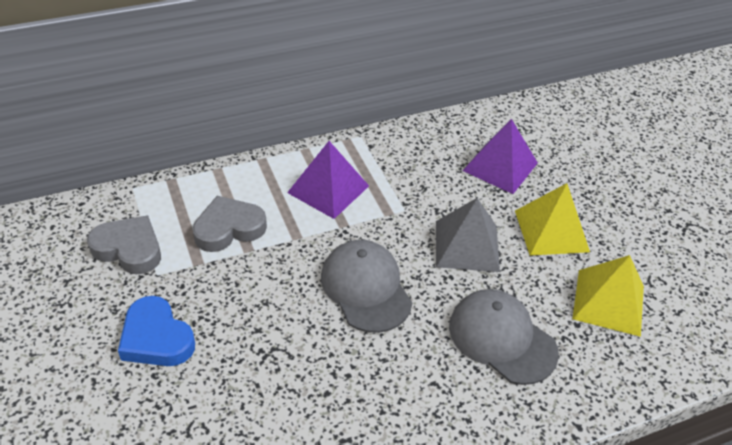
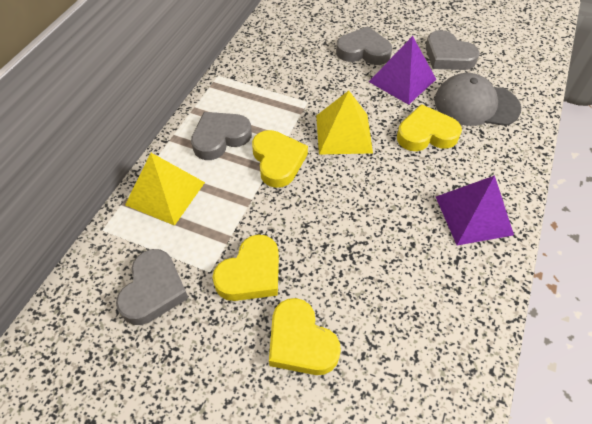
blue heart: [118,296,195,366] = 1 -> none = 0
grey cap: [321,240,412,333] [449,289,559,385] = 2 -> [434,73,521,126] = 1
grey heart: [87,215,161,274] [192,196,267,252] = 2 -> [116,249,188,325] [191,112,252,160] [336,26,392,65] [426,30,479,70] = 4
grey pyramid: [436,198,500,272] = 1 -> none = 0
yellow heart: none = 0 -> [212,234,279,301] [252,130,308,188] [269,298,341,375] [397,104,462,151] = 4

